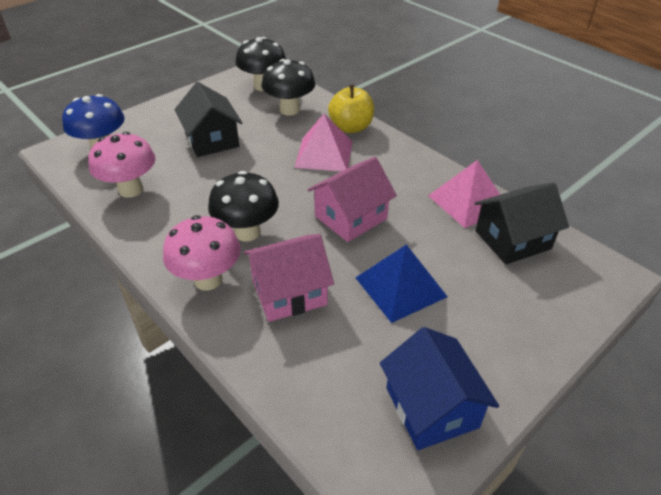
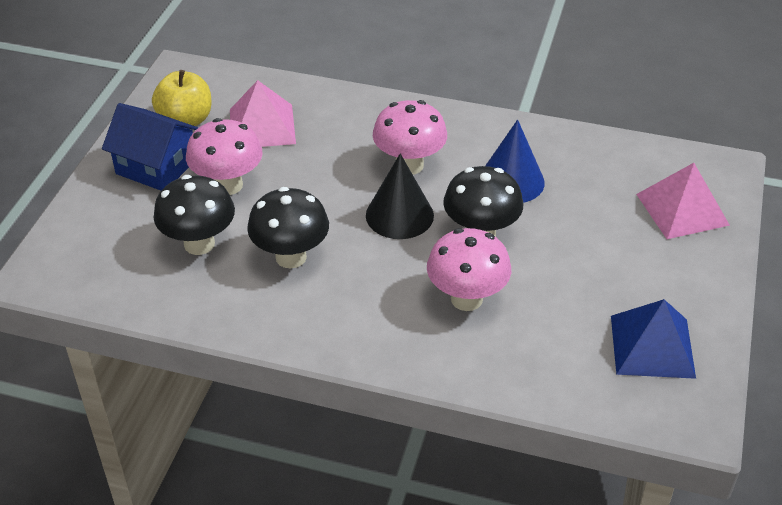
black cone: none = 0 -> [366,153,434,239] = 1
black house: [174,82,243,157] [475,182,569,265] = 2 -> none = 0
blue cone: none = 0 -> [485,120,545,203] = 1
blue mushroom: [62,94,125,148] = 1 -> none = 0
pink house: [244,234,334,322] [308,157,397,242] = 2 -> none = 0
pink mushroom: [88,132,155,198] [163,215,241,291] = 2 -> [186,118,263,195] [373,100,447,175] [427,228,511,311] = 3

